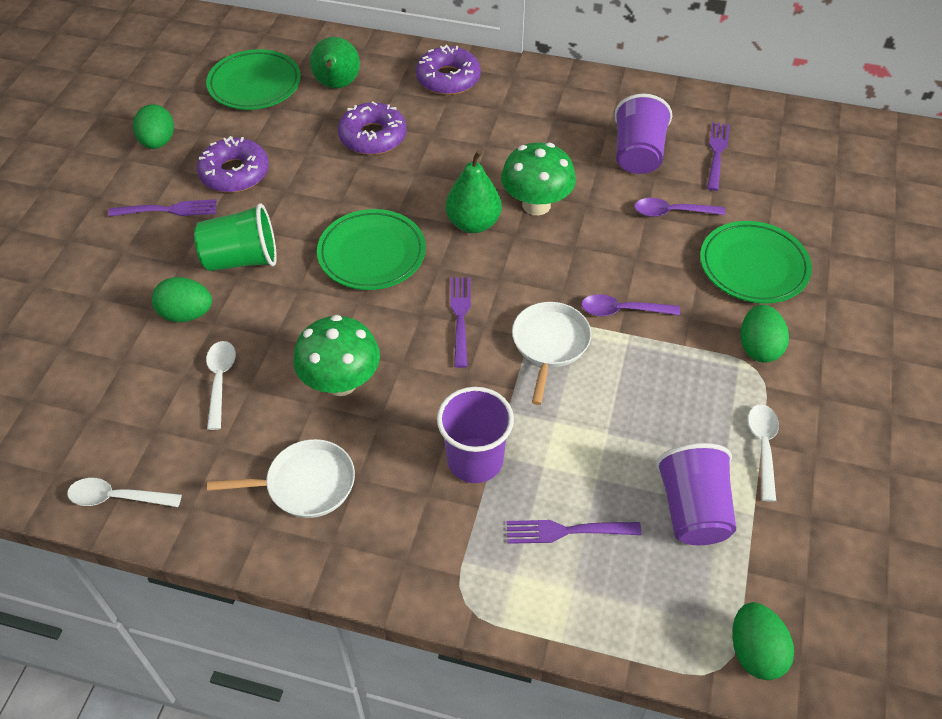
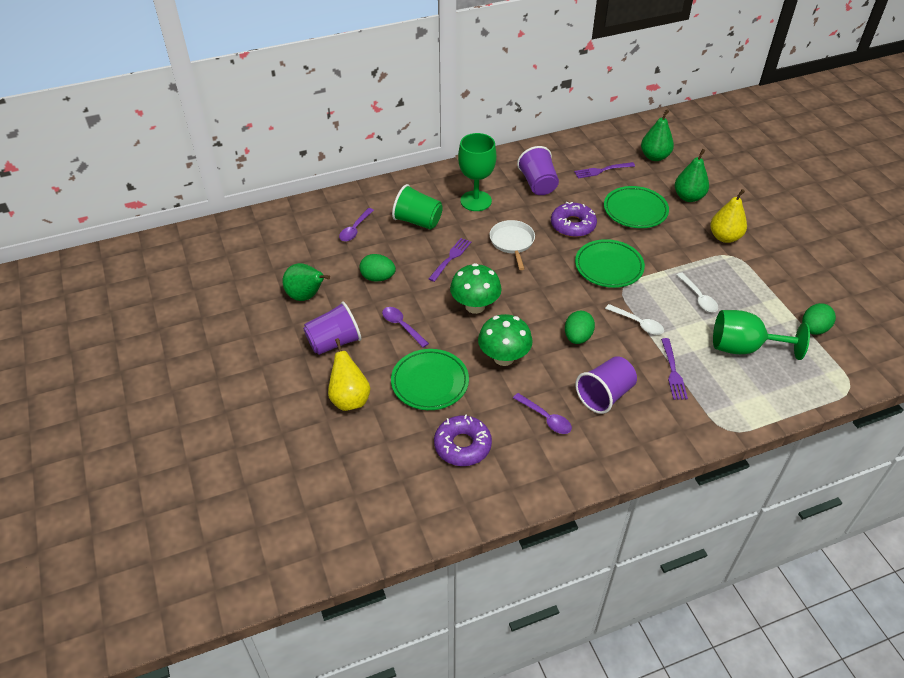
green egg: [133,104,174,149] [152,277,212,322] [732,602,794,680] [741,305,789,362] = 4 -> [359,254,396,282] [565,310,595,344] [802,303,836,335] = 3
green goblet: none = 0 -> [458,133,497,211] [713,310,810,360] = 2
green pear: [310,37,360,88] [445,150,502,233] = 2 -> [282,263,330,301] [641,109,674,161] [675,149,709,202] = 3
purple donut: [197,136,269,193] [338,101,407,155] [416,45,481,95] = 3 -> [434,414,492,466] [551,202,597,237] = 2
purple fork: [109,199,217,217] [450,277,471,368] [507,520,641,544] [707,122,730,191] = 4 -> [428,238,471,282] [574,162,635,179] [661,338,688,400] = 3
purple spoon: [581,294,680,316] [634,198,726,217] = 2 -> [339,208,374,241] [382,307,429,348] [513,393,572,434] = 3
white pan: [207,439,355,518] [512,302,591,405] = 2 -> [489,220,535,270] = 1
white spoon: [67,478,182,507] [206,341,236,430] [748,404,779,502] = 3 -> [605,304,664,335] [677,272,718,312] = 2
yellow pear: none = 0 -> [328,338,370,411] [710,189,747,243] = 2

